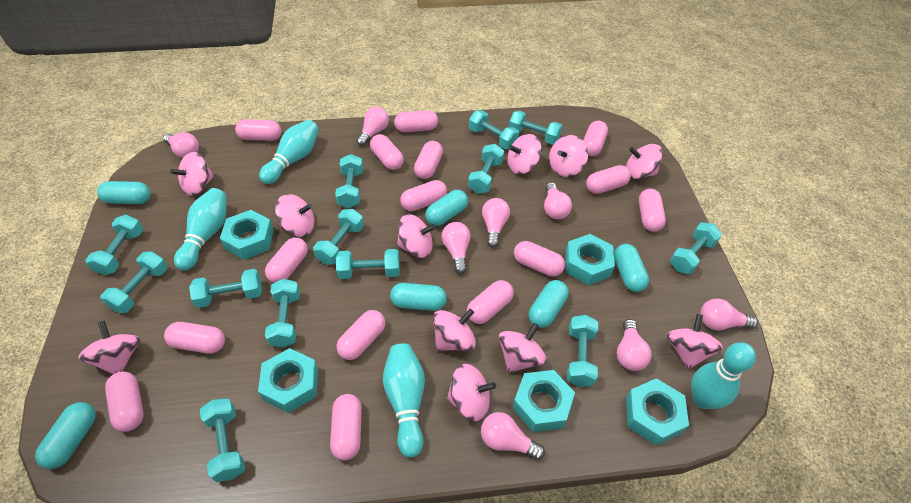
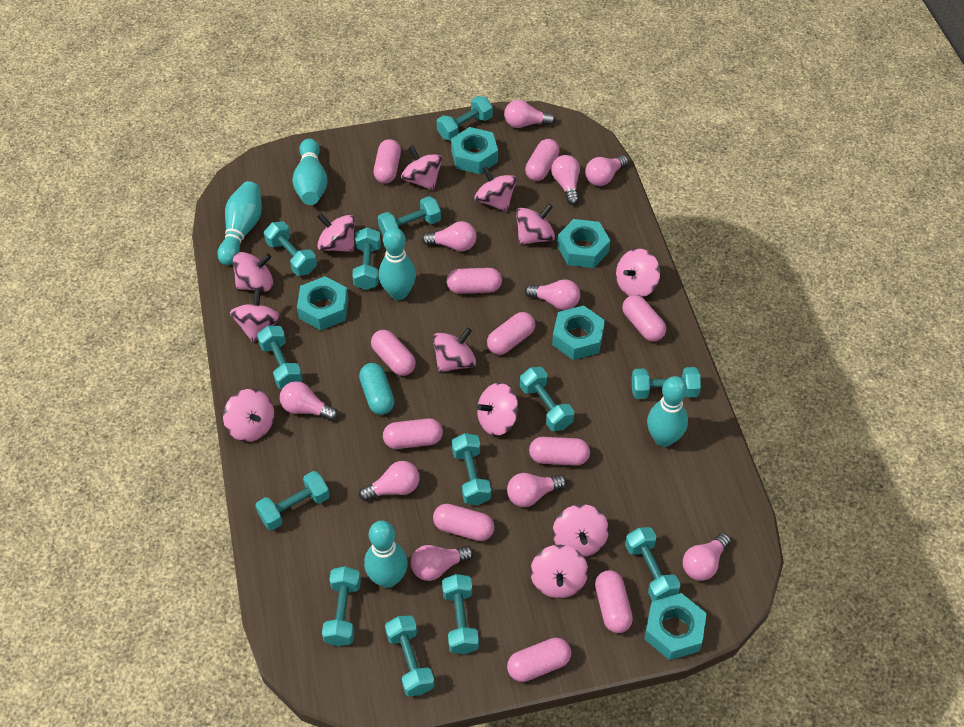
pink capsule: [105,371,144,432] [164,322,225,353] [235,119,282,141] [265,238,308,283] [330,394,362,460] [337,310,385,360] [370,134,404,170] [394,110,438,132] [400,180,447,211] [414,141,443,179] [467,280,514,324] [514,241,565,277] [583,120,608,156] [586,165,631,194] [639,189,666,232] = 15 -> [371,330,416,376] [374,139,401,183] [383,418,443,449] [433,504,494,541] [447,268,502,294] [487,312,535,355] [507,638,571,682] [525,139,560,181] [529,437,590,466] [595,570,633,633] [622,295,666,341] = 11
pink light bulb: [163,132,199,158] [356,107,389,146] [441,222,470,274] [481,412,545,460] [482,198,510,248] [544,182,572,219] [617,319,652,371] [700,299,758,330] = 8 -> [280,381,338,421] [359,461,420,501] [411,545,474,581] [422,221,477,251] [504,100,555,128] [507,473,566,507] [525,279,580,310] [551,155,580,205] [585,155,628,186] [683,533,731,581] = 10
pink spinning top: [78,321,140,374] [170,152,214,196] [275,194,315,237] [397,214,436,258] [433,309,476,351] [447,364,496,421] [499,323,547,373] [507,134,542,174] [549,135,588,177] [626,144,663,179] [666,314,723,369] = 11 -> [223,389,274,442] [230,289,281,342] [233,252,273,292] [317,213,355,252] [401,145,443,190] [433,328,476,372] [474,166,517,212] [477,383,519,436] [516,204,555,245] [530,545,588,598] [553,504,609,557] [616,248,660,297] = 12
turquoise bowling pin: [174,188,226,271] [259,120,319,184] [383,343,425,457] [691,342,756,409] = 4 -> [218,181,262,265] [292,139,328,205] [364,521,408,588] [379,227,416,300] [647,376,688,447] = 5
turquoise capsule: [35,402,96,469] [97,181,150,204] [390,283,447,311] [425,190,468,226] [529,280,569,328] [614,244,649,292] = 6 -> [359,363,395,415] = 1

